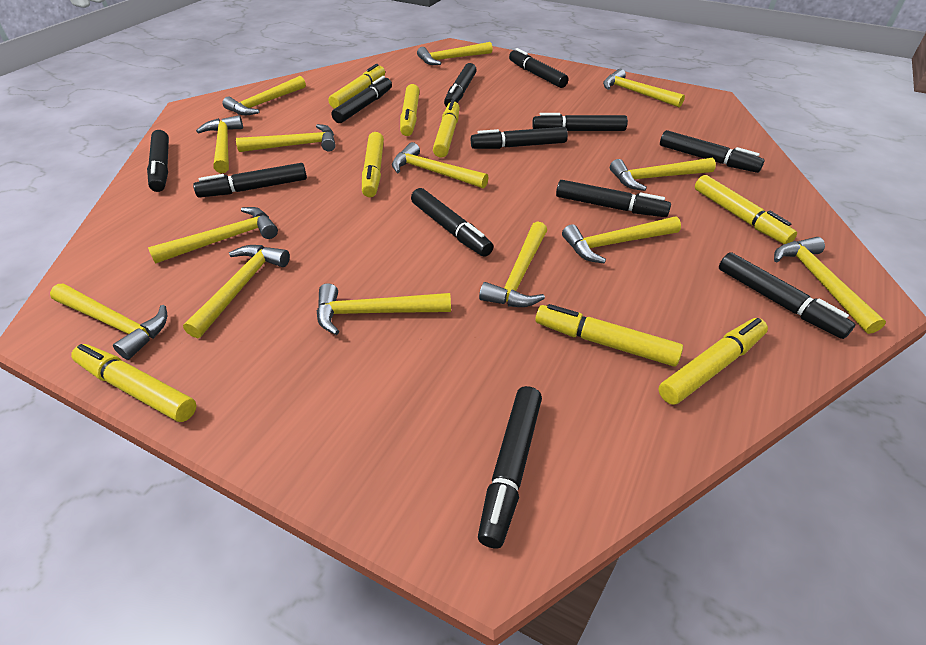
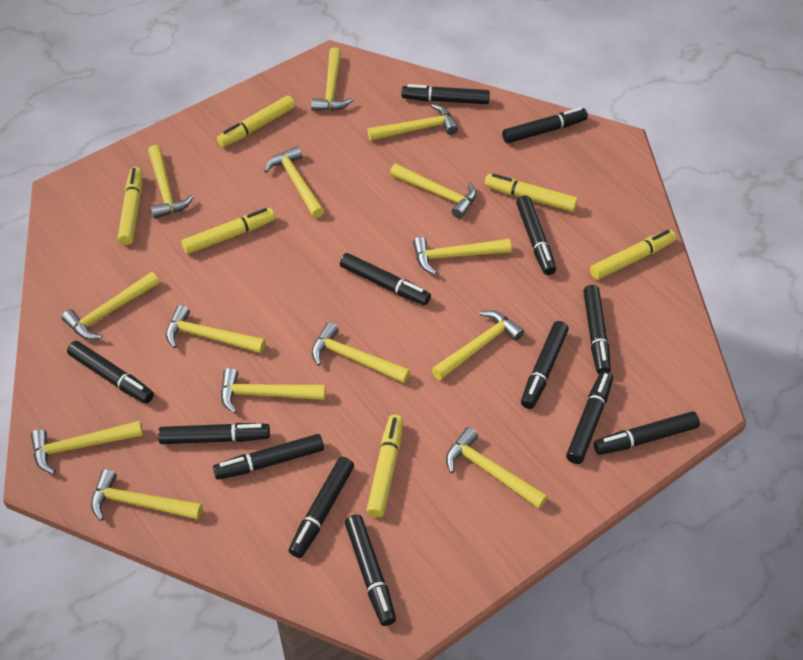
black marker: [147,130,169,192] [193,163,307,198] [332,76,392,123] [411,188,493,257] [444,63,477,107] [471,127,568,149] [478,386,542,548] [509,48,568,88] [532,113,628,131] [556,180,671,217] [660,130,765,173] [719,252,855,339] = 12 -> [67,341,154,404] [158,423,270,444] [213,434,324,480] [289,457,354,558] [340,253,431,305] [345,515,396,626] [401,84,490,104] [502,107,588,143] [516,196,556,275] [521,321,569,409] [566,371,613,464] [583,285,611,374] [594,411,700,455] = 13
yellow marker: [71,344,197,422] [328,64,385,109] [362,132,384,197] [400,84,420,136] [433,100,460,158] [535,304,683,367] [659,318,768,405] [695,175,797,244] = 8 -> [118,167,143,245] [181,208,275,254] [217,96,295,147] [366,415,403,518] [485,174,578,212] [590,229,676,280] = 6

